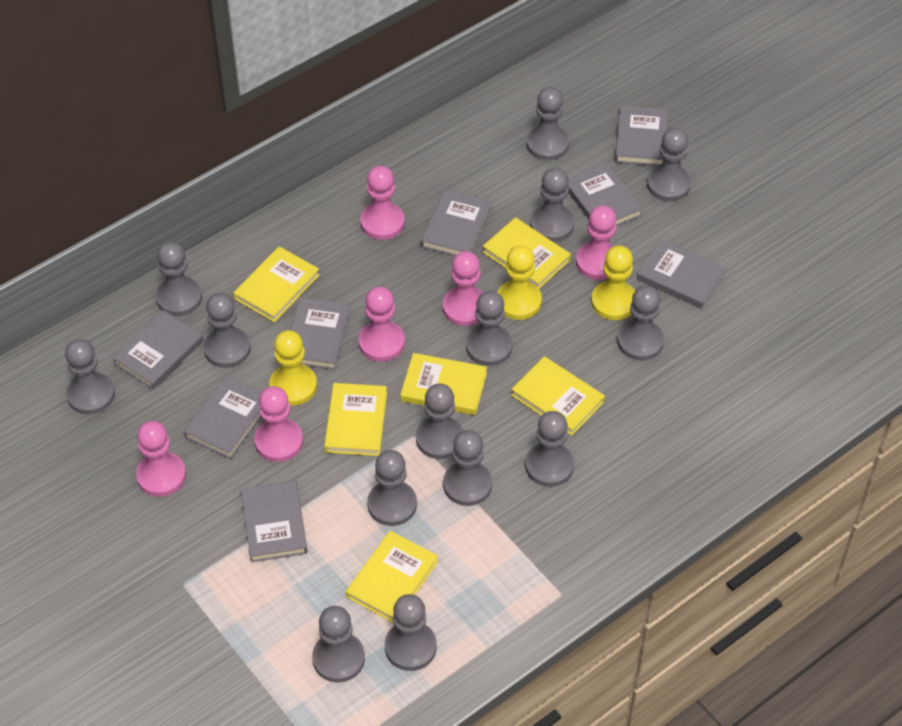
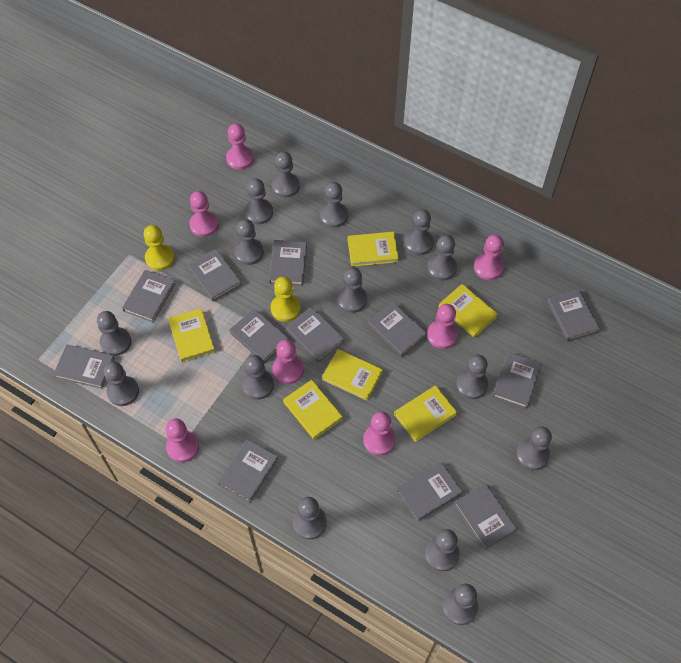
grey book: [113,310,204,389] [184,376,261,459] [241,480,308,563] [290,298,351,370] [421,190,491,256] [568,163,643,226] [615,106,668,166] [636,239,726,309] = 8 -> [53,344,115,389] [122,270,175,322] [188,249,241,301] [218,439,278,503] [229,308,288,363] [269,240,307,285] [286,307,344,362] [368,302,427,357] [397,462,463,522] [454,484,517,550] [493,352,542,409] [547,289,600,342] = 12
grey pawn: [65,339,115,414] [156,241,202,316] [203,293,251,368] [312,606,365,682] [367,450,417,526] [385,594,437,671] [416,384,463,459] [443,430,492,506] [466,291,513,366] [525,411,574,487] [526,87,569,160] [530,168,575,242] [617,286,664,361] [647,128,691,201] = 14 -> [97,311,131,356] [104,362,139,406] [234,219,264,265] [242,355,274,400] [245,178,273,224] [272,152,300,198] [293,497,327,540] [320,182,348,228] [337,267,367,313] [404,210,434,255] [425,529,460,571] [427,235,457,281] [442,584,478,625] [456,355,488,399] [516,426,552,470] = 15
pink pawn: [136,421,186,497] [254,386,303,462] [358,287,405,362] [360,166,405,240] [443,251,483,326] [576,205,616,280] = 6 -> [166,418,199,462] [189,191,218,237] [226,123,254,170] [273,339,304,384] [363,412,396,456] [427,304,458,349] [474,235,504,280] = 7
yellow pawn: [269,330,317,406] [497,245,542,320] [591,245,635,320] = 3 -> [144,225,175,271] [270,277,301,322] = 2

